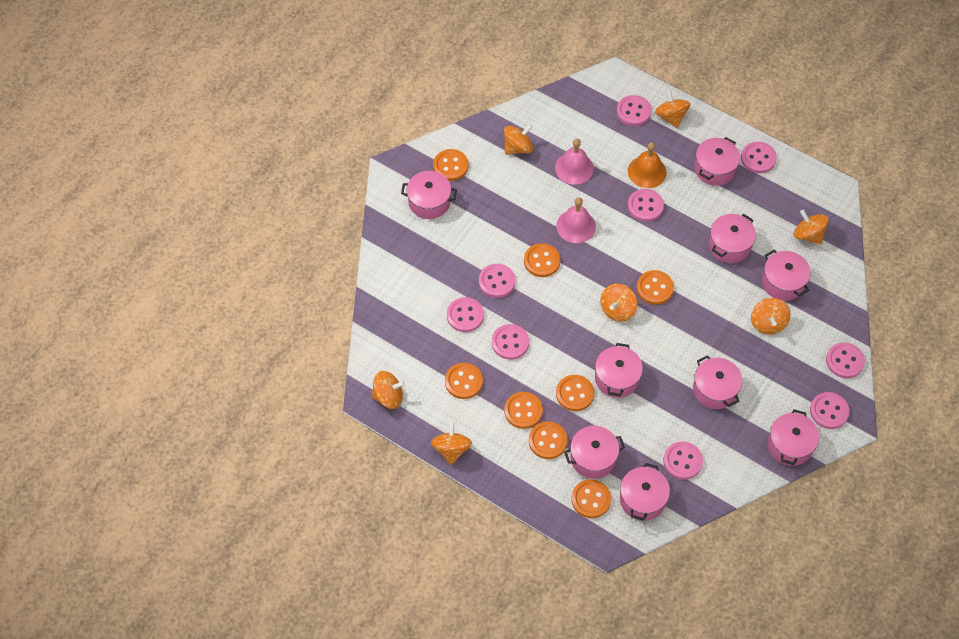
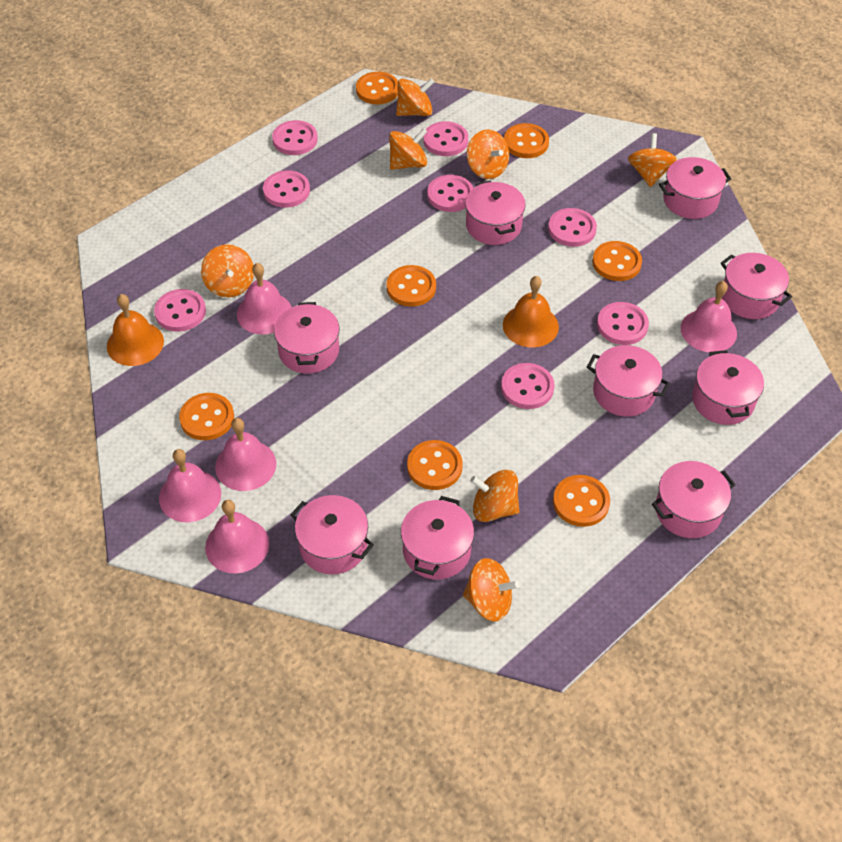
orange bell: [628,142,667,188] = 1 -> [107,294,164,366] [503,276,559,347] = 2
orange button: [433,149,469,181] [445,363,483,399] [504,392,543,429] [524,243,560,277] [529,422,568,459] [556,375,594,411] [571,479,611,518] [637,270,674,305] = 8 -> [179,393,234,440] [356,72,398,104] [387,265,436,307] [407,440,463,490] [504,123,549,158] [553,475,610,527] [592,241,642,281] = 7
pink bell: [555,138,594,185] [556,198,596,243] = 2 -> [159,449,221,522] [205,500,269,574] [215,418,276,491] [237,263,292,335] [681,281,737,352] = 5
pink button: [447,297,484,332] [479,264,515,298] [492,324,529,360] [617,95,651,126] [628,189,664,222] [663,442,703,480] [741,142,777,173] [810,392,850,429] [826,342,865,378] = 9 -> [154,289,206,332] [263,170,310,208] [272,120,318,155] [423,121,468,156] [427,175,473,212] [501,363,554,409] [548,208,597,247] [597,302,649,345] = 8

